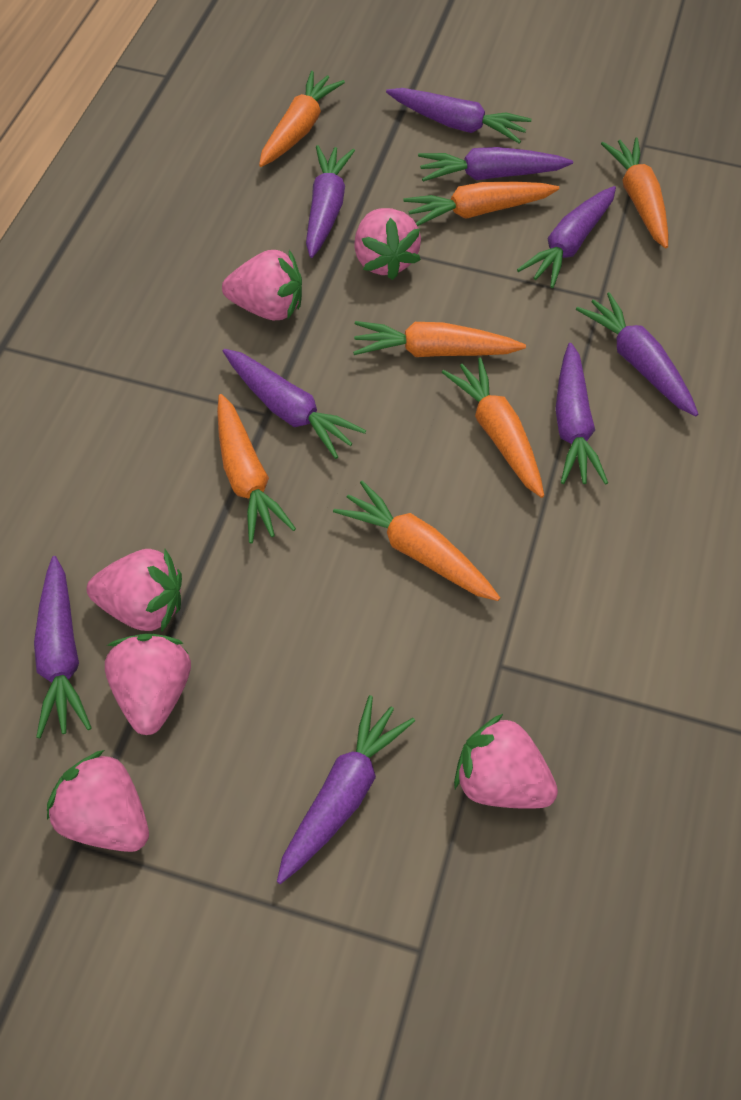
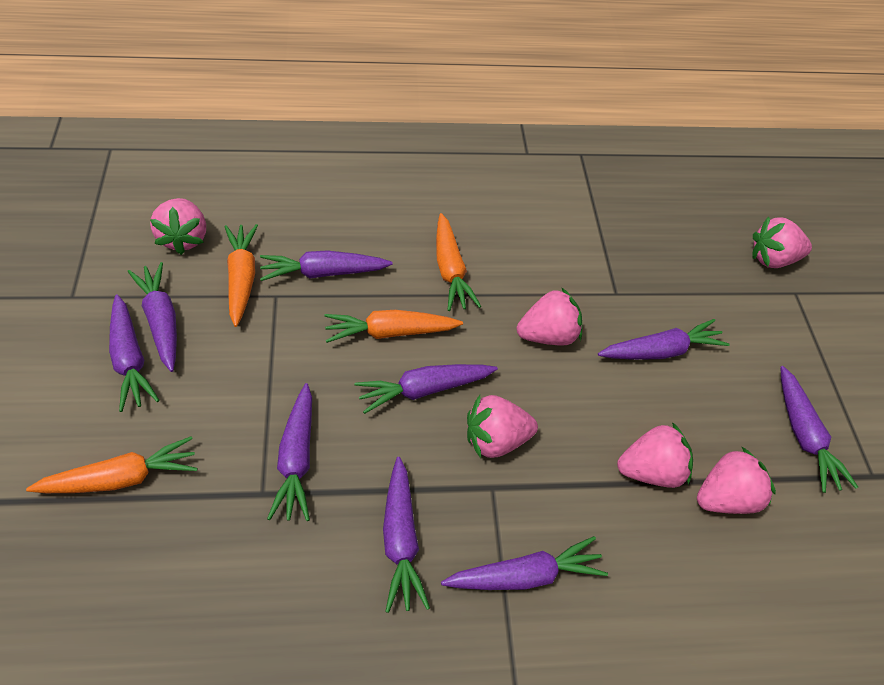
orange carrot: [217,394,296,543] [259,71,345,167] [333,480,500,601] [353,321,526,357] [403,182,559,226] [442,358,544,498] [601,138,668,249] = 7 -> [26,436,197,493] [224,224,258,327] [325,310,463,343] [436,213,481,311] = 4

